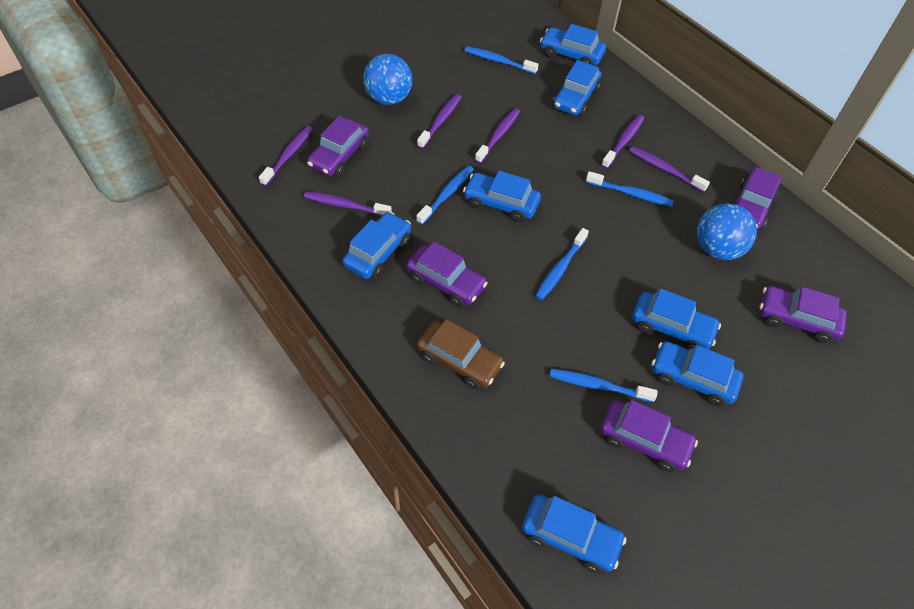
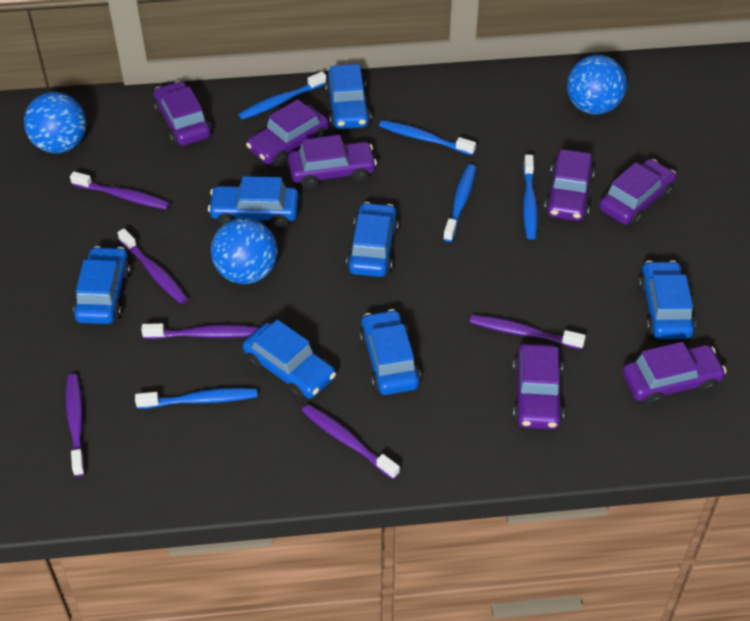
blue ball: [363,54,412,105] [697,203,757,260] = 2 -> [24,92,87,154] [211,218,278,284] [567,55,627,115] = 3
brown car: [417,319,505,389] = 1 -> none = 0
purple car: [307,116,369,176] [406,242,488,307] [600,400,698,472] [733,167,781,230] [759,286,847,343] = 5 -> [153,81,212,146] [246,99,329,167] [288,135,377,189] [513,343,564,429] [544,149,595,221] [599,159,676,226] [622,342,727,407] = 7

